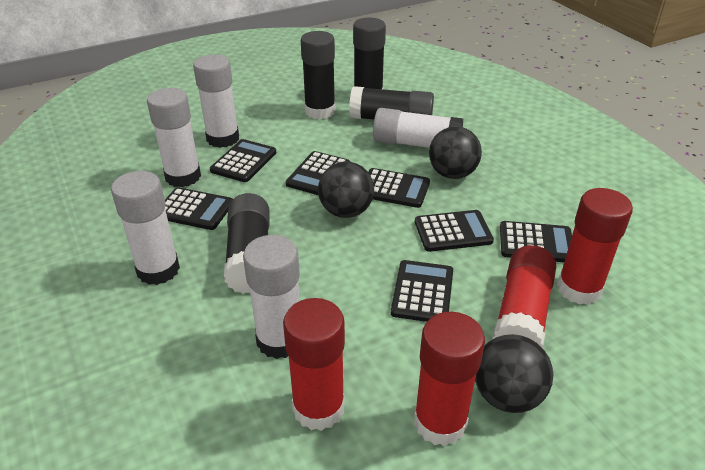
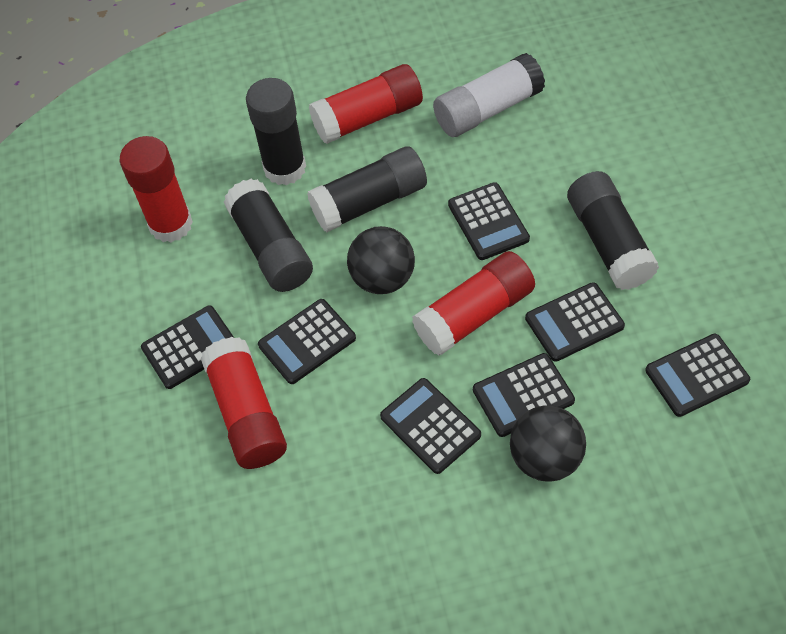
black ball: [318,161,374,218] [429,126,482,179] [475,334,553,413] = 3 -> [347,226,415,294] [510,405,586,482] = 2
white glue stick: [111,171,180,285] [147,88,201,187] [193,54,239,148] [243,235,300,359] [373,108,463,148] = 5 -> [433,53,545,137] = 1

